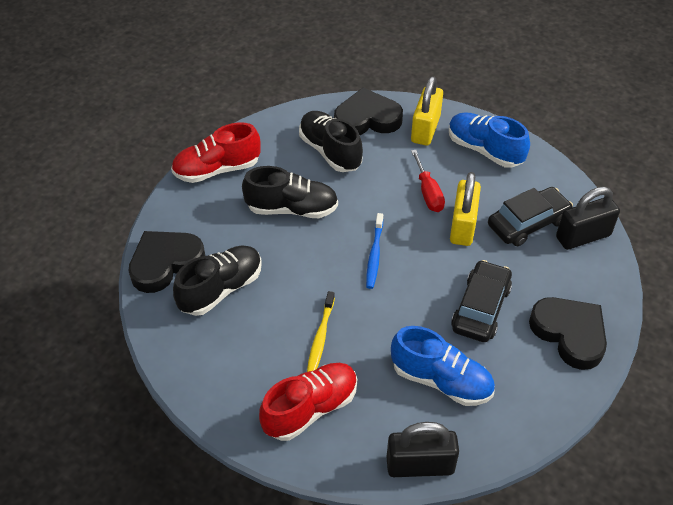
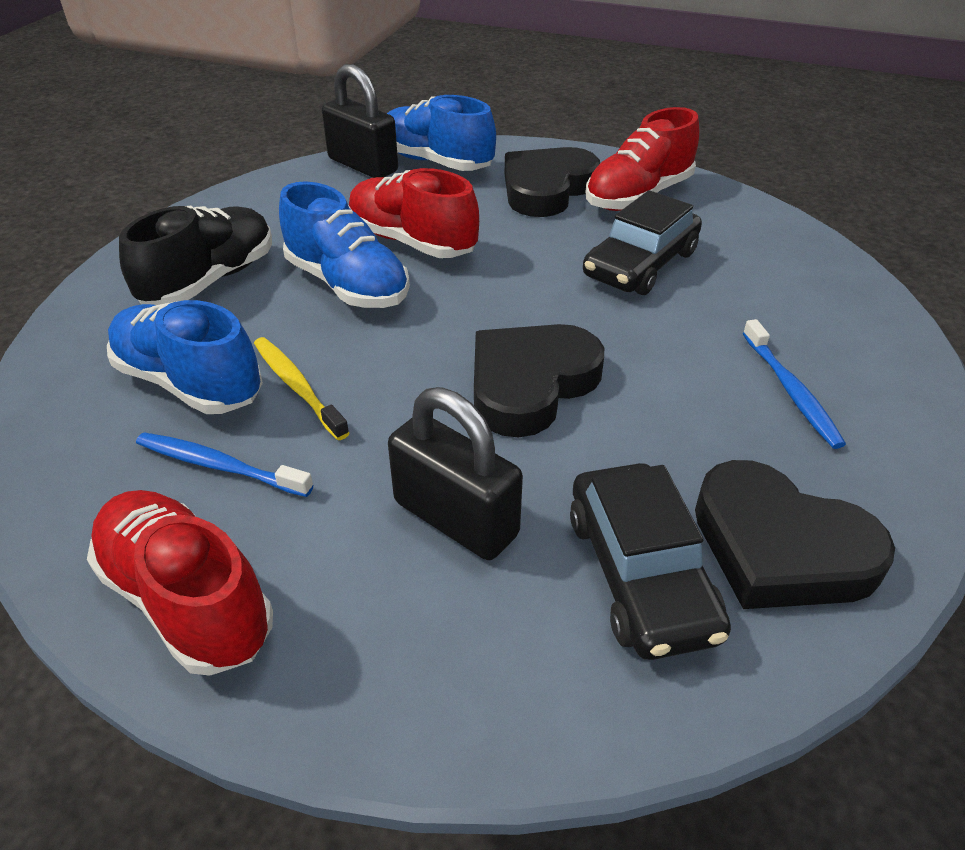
black shoe: [173,245,262,316] [242,166,338,218] [299,111,363,172] = 3 -> [119,206,272,305] = 1
blue shoe: [391,326,495,406] [449,112,530,168] = 2 -> [107,300,263,414] [279,181,410,308] [387,95,496,171] = 3
blue toothbrush: [366,213,383,289] = 1 -> [136,432,313,497] [743,319,846,449] = 2
red screwdriver: [411,150,445,212] = 1 -> none = 0
red shoe: [171,122,261,183] [259,363,357,441] = 2 -> [87,490,273,676] [349,168,479,258] [585,107,699,211] = 3
yellow padlock: [411,76,443,145] [450,172,481,246] = 2 -> none = 0

